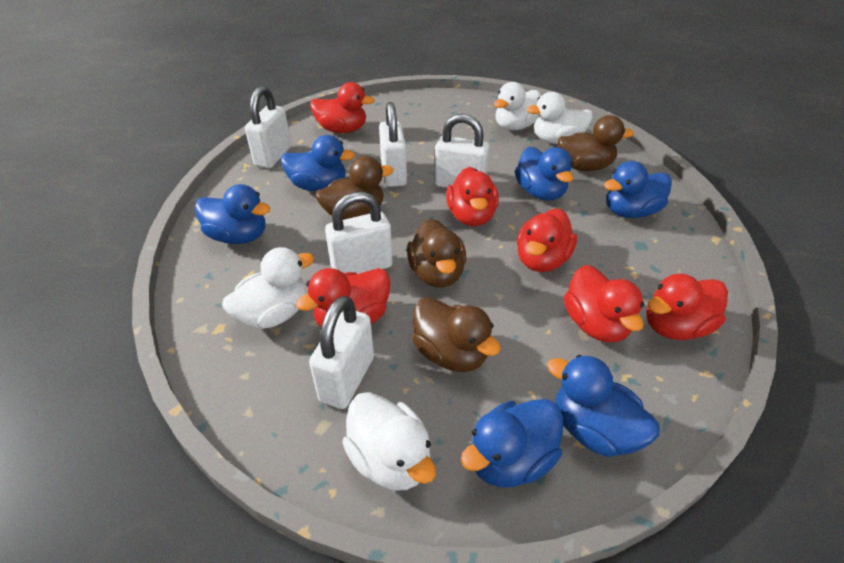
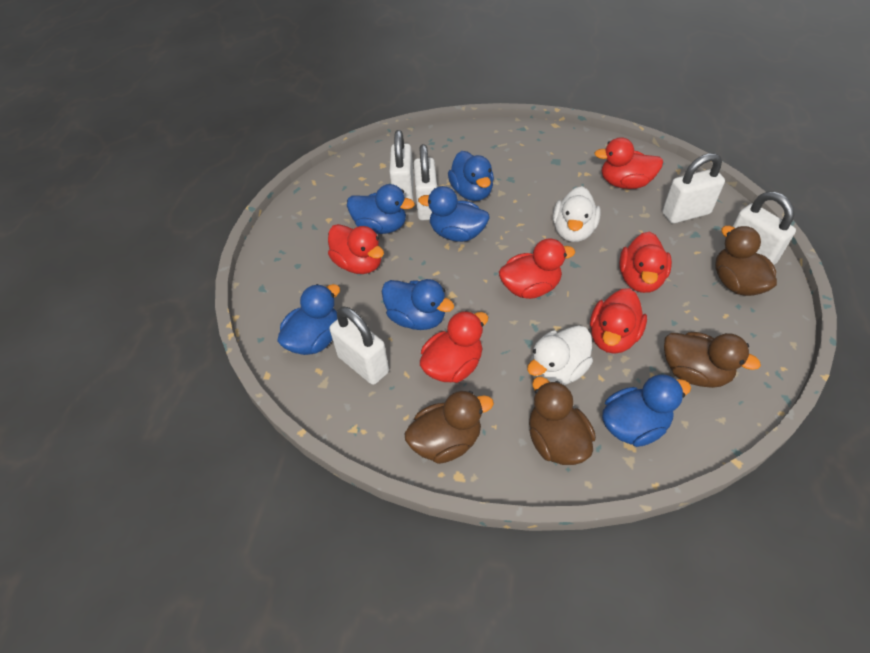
white duck: [222,247,314,329] [342,392,436,491] [494,82,541,130] [527,92,592,144] = 4 -> [527,325,593,385] [553,186,601,242] = 2

